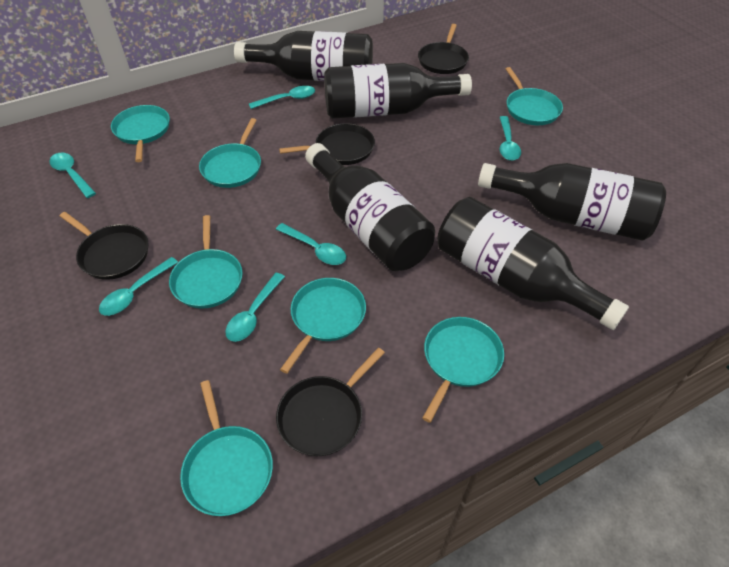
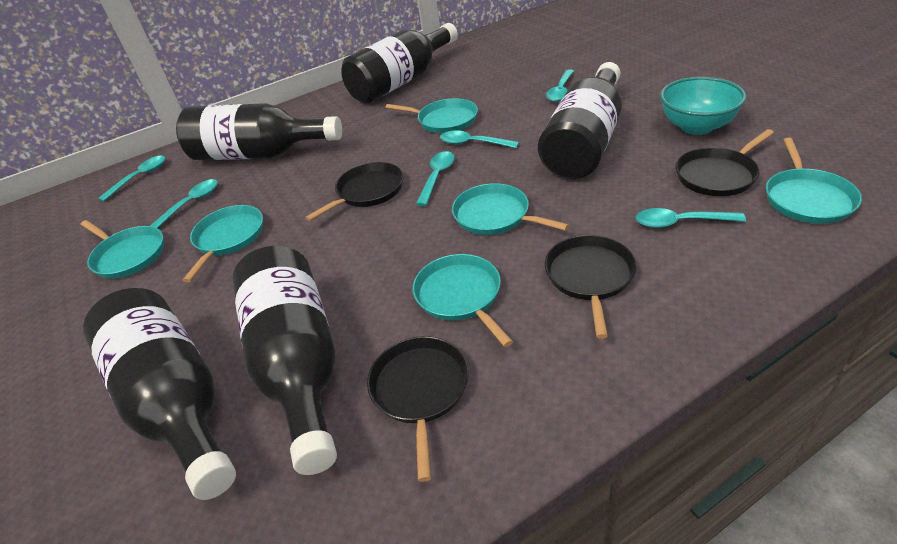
turquoise bowl: none = 0 -> [660,77,746,135] = 1
turquoise pan: [111,105,170,162] [169,215,243,308] [180,380,273,516] [199,118,261,188] [280,278,366,374] [422,317,504,423] [506,67,563,125] = 7 -> [81,220,164,278] [183,205,263,282] [385,98,478,133] [413,254,513,347] [452,183,569,235] [766,138,862,224] = 6

